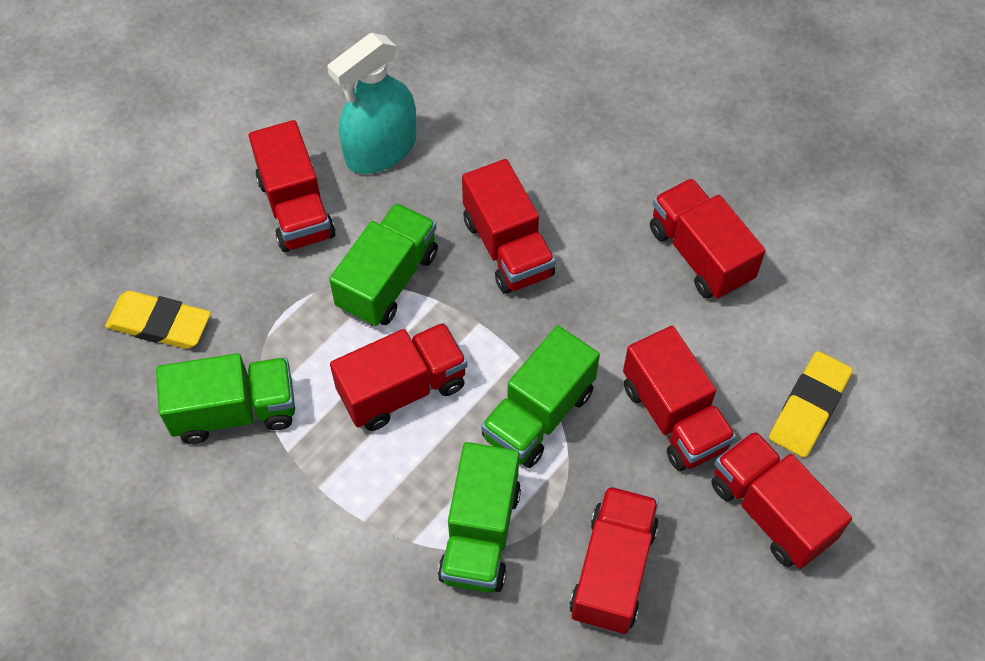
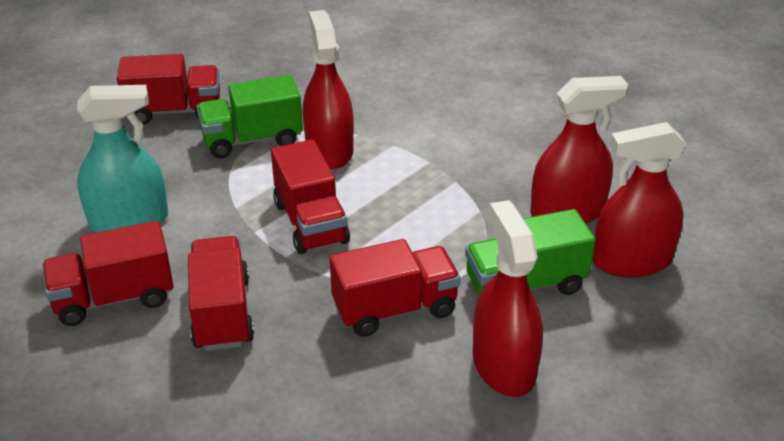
green truck: [156,353,295,444] [329,203,438,326] [438,442,521,593] [481,326,600,468] = 4 -> [197,75,303,158] [465,209,596,295] = 2
red spray bottle: none = 0 -> [303,10,354,169] [473,200,543,397] [530,76,628,224] [593,122,686,278] = 4
red truck: [249,120,336,252] [330,323,467,431] [462,159,555,294] [569,486,659,634] [623,326,736,471] [650,178,766,299] [711,431,852,569] = 7 -> [42,221,174,326] [117,54,220,125] [188,236,254,351] [271,139,350,254] [330,239,461,337] = 5
yellow eraser: [105,291,211,349] [769,351,853,458] = 2 -> none = 0

